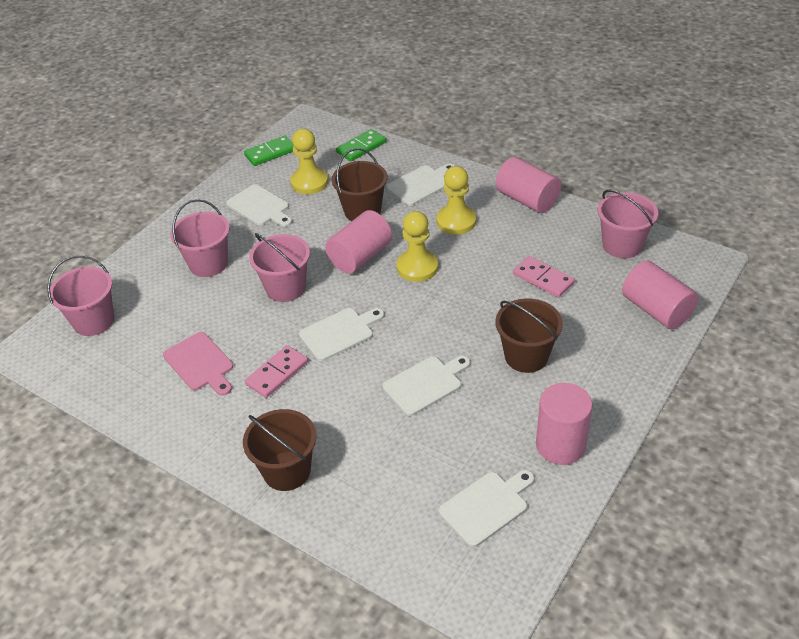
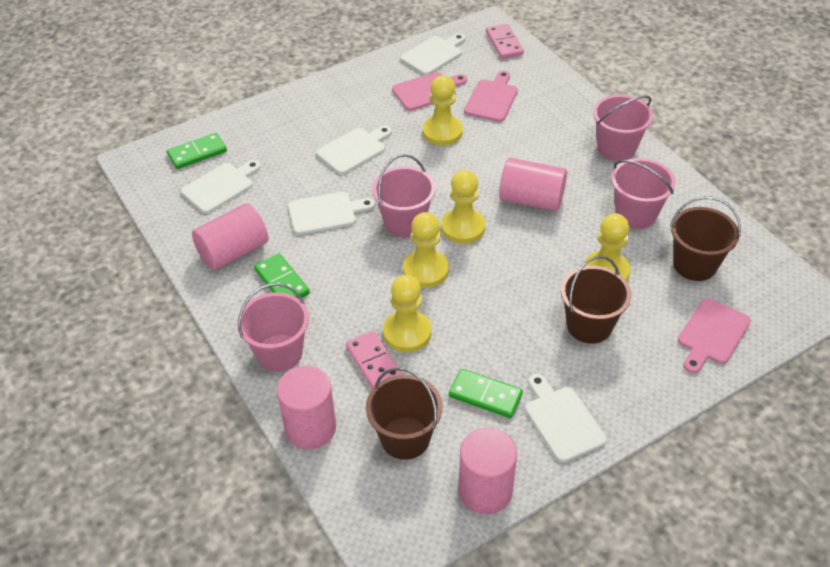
green domino: [244,136,294,166] [336,129,386,161] = 2 -> [167,133,227,169] [254,253,310,299] [449,369,523,418] = 3
pink cutting board: [163,332,233,396] = 1 -> [392,72,467,111] [464,71,518,122] [678,298,751,373] = 3
yellow pawn: [290,129,328,194] [397,211,438,282] [436,166,476,235] = 3 -> [383,275,432,352] [403,212,449,288] [422,75,463,146] [441,170,485,244] [584,213,630,281] = 5

